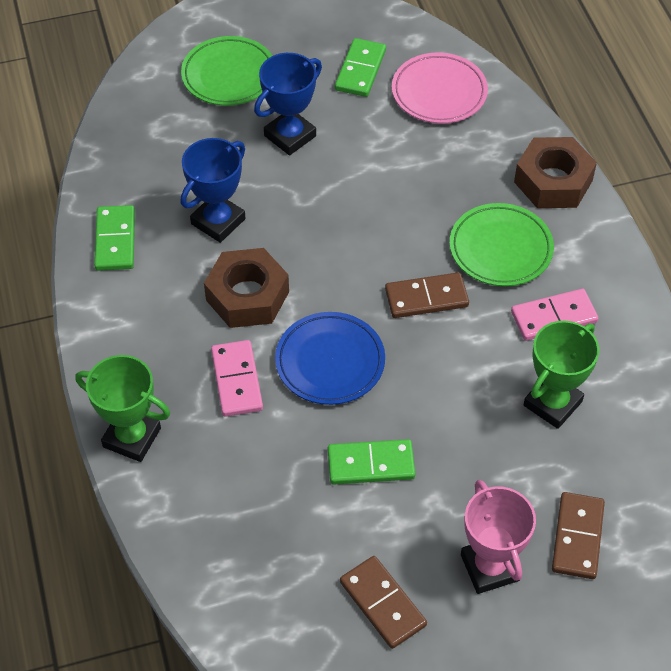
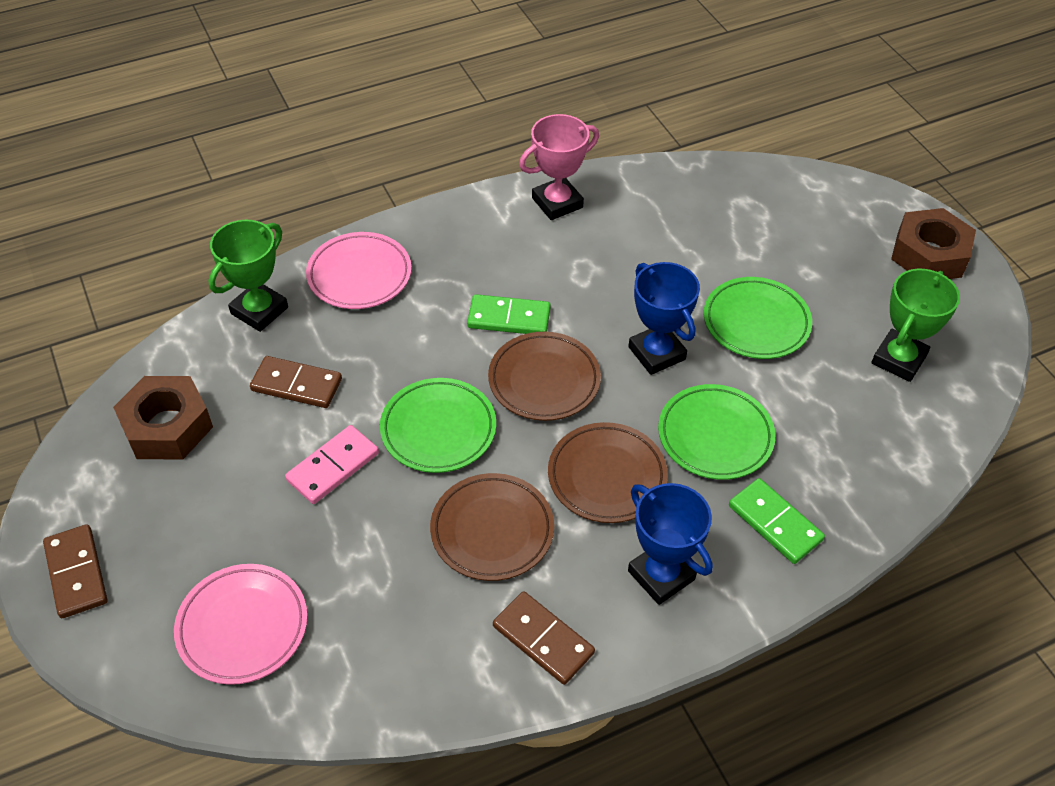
blue plate: [275,312,385,405] = 1 -> none = 0
brown plate: none = 0 -> [430,473,554,581] [488,332,601,421] [548,422,668,523] = 3
green domino: [94,205,135,271] [328,439,415,485] [335,38,386,97] = 3 -> [467,294,551,334] [729,478,825,564] = 2
green plate: [181,36,272,106] [449,203,554,286] = 2 -> [380,378,496,473] [658,384,775,480] [704,277,812,359] = 3
pink domino: [211,340,263,417] [511,289,598,341] = 2 -> [285,425,379,504] = 1
pink plate: [392,52,488,124] = 1 -> [174,564,308,685] [306,232,412,309] = 2

